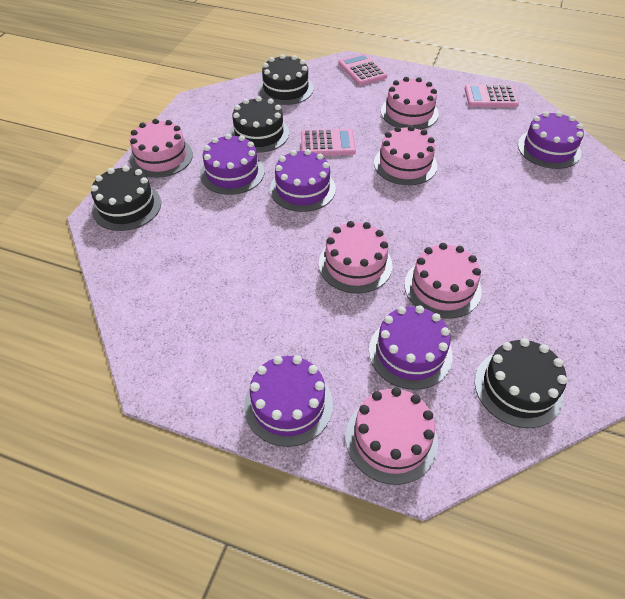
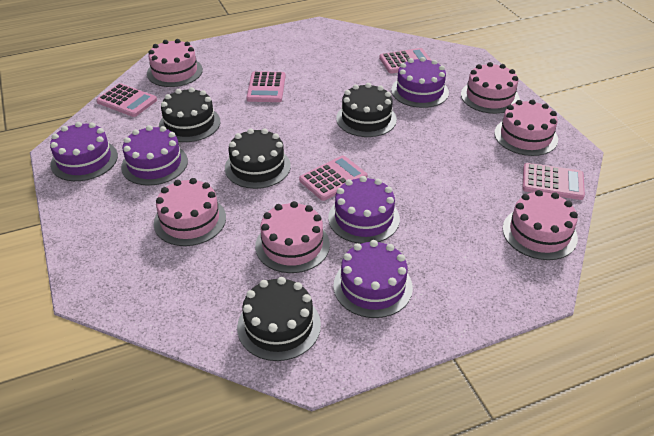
pink calculator: [301,129,356,156] [338,53,387,86] [465,84,519,108] = 3 -> [96,83,157,117] [246,71,286,102] [299,155,367,201] [379,48,432,74] [522,163,585,200] = 5

